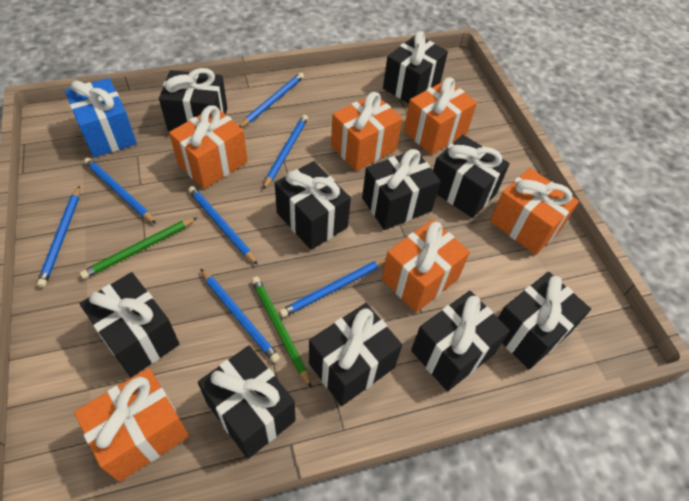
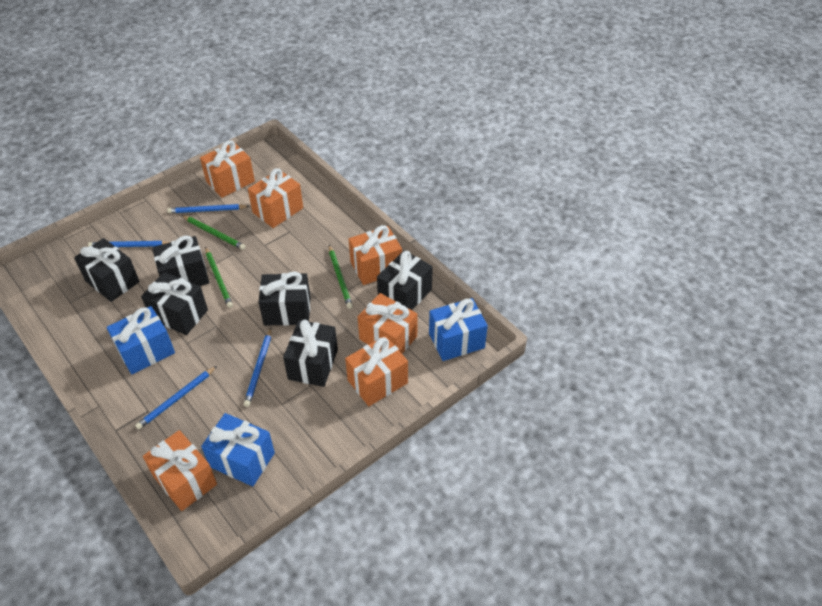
black gift: [79,272,179,377] [159,68,227,132] [198,346,296,459] [275,161,351,250] [309,303,402,406] [362,149,441,230] [383,31,448,104] [411,291,510,391] [433,135,510,218] [498,272,591,369] = 10 -> [74,238,140,302] [141,272,208,335] [152,236,210,286] [258,272,311,326] [283,320,338,387] [377,251,433,310] = 6
blue gift: [65,78,137,158] = 1 -> [107,306,175,374] [201,413,275,486] [429,298,488,361] = 3
blue pencil: [37,186,80,288] [84,157,156,224] [188,186,258,265] [201,269,280,363] [239,73,304,127] [263,115,308,190] [279,258,386,317] = 7 -> [88,241,170,247] [135,366,217,430] [167,204,249,213] [244,328,272,407] = 4
green pencil: [80,217,198,279] [251,277,312,388] = 2 -> [182,215,245,250] [205,247,233,308] [329,245,353,309] = 3

